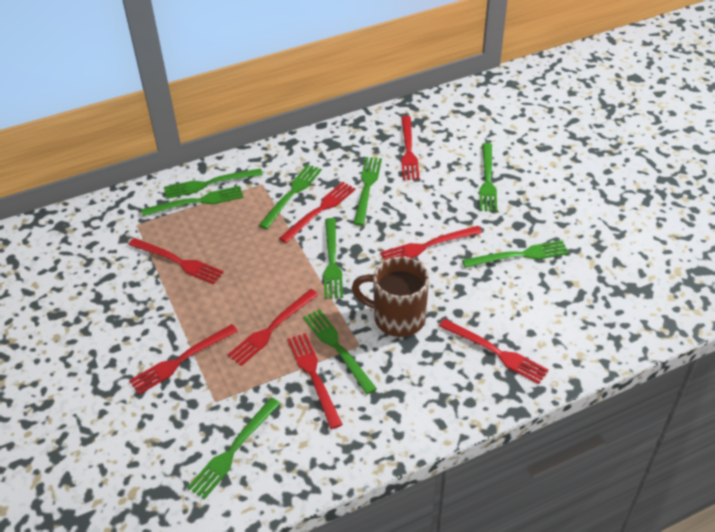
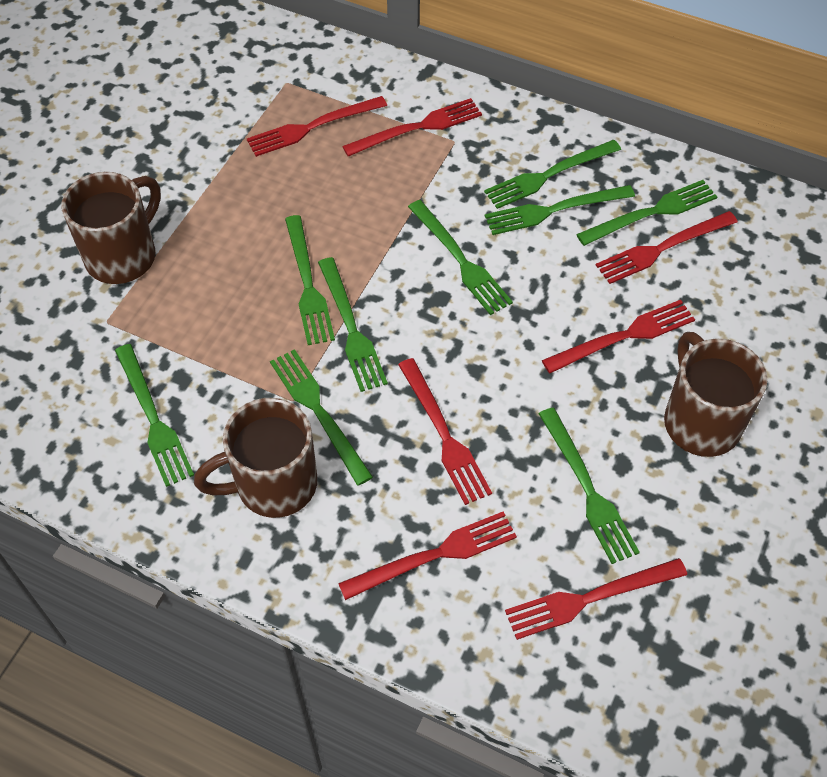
brown mug: [352,257,429,337] = 1 -> [62,172,161,284] [194,398,317,518] [664,332,768,457] = 3
red fork: [128,238,224,284] [129,324,238,394] [227,289,318,366] [279,182,356,243] [287,333,343,429] [380,226,482,261] [401,116,420,180] [439,319,549,384] = 8 -> [247,96,387,157] [338,512,517,600] [342,98,482,157] [398,358,492,505] [505,558,687,640] [542,300,695,373] [596,211,738,284] = 7

